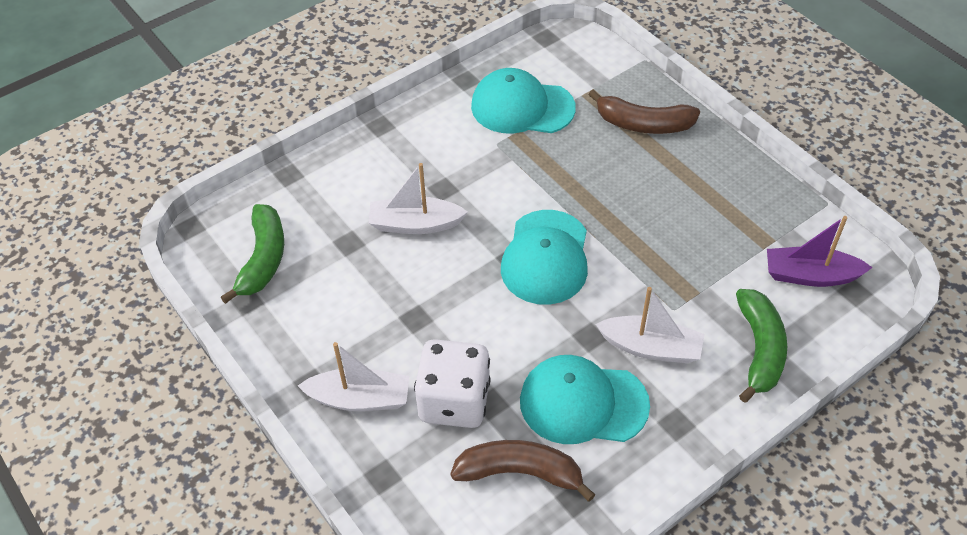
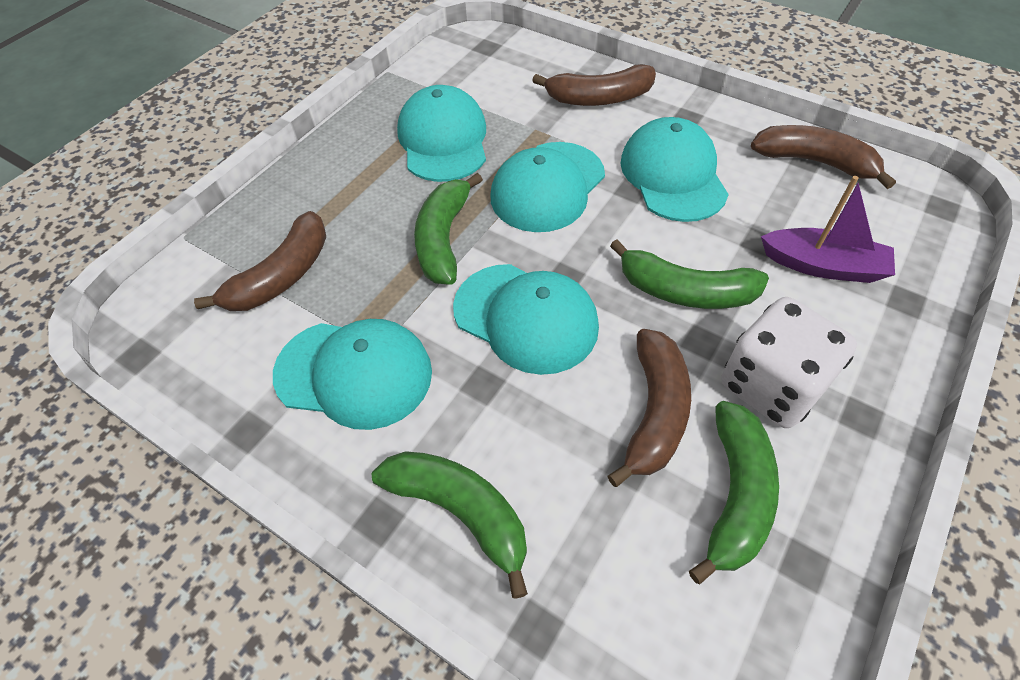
brown banana: [450,440,596,502] [588,89,700,134] = 2 -> [194,211,326,311] [532,64,656,106] [607,329,691,487] [751,125,896,189] = 4
green banana: [220,204,284,304] [736,289,787,403] = 2 -> [372,451,528,599] [414,173,483,285] [610,239,769,309] [689,401,779,585] = 4
turquoise cap: [471,68,576,134] [501,210,588,305] [520,355,650,444] = 3 -> [273,319,432,430] [397,85,486,182] [453,264,599,375] [491,142,605,232] [620,117,729,222] = 5
white boat: [298,342,409,411] [369,163,468,234] [595,287,705,363] = 3 -> none = 0

